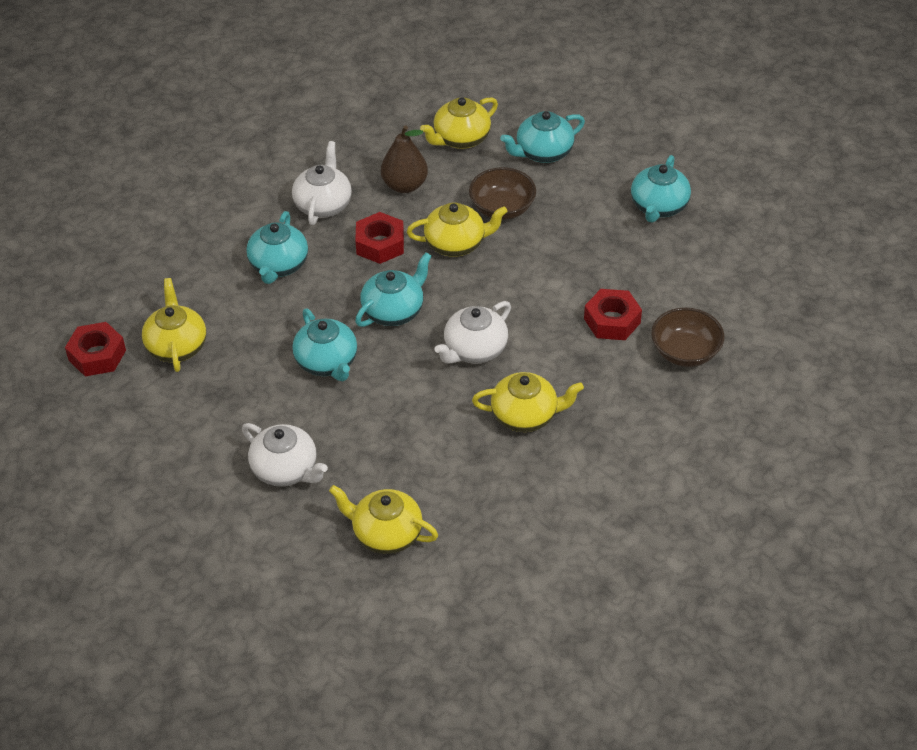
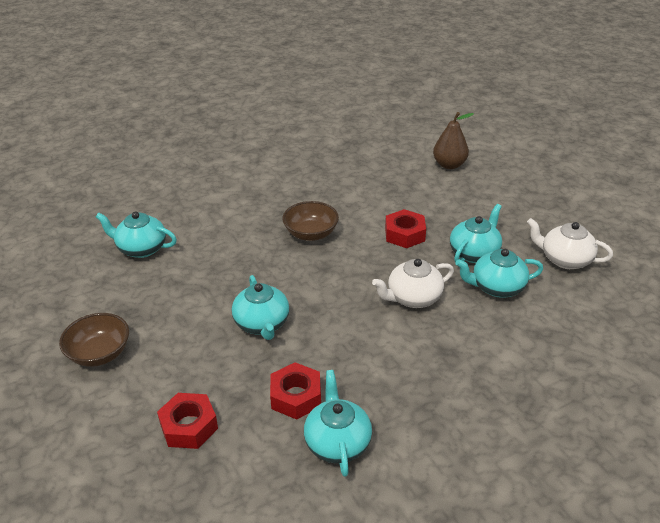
white teapot: [242,423,328,487] [292,141,352,225] [434,301,511,364] = 3 -> [372,259,454,308] [527,218,613,269] = 2
yellow teapot: [142,278,206,372] [329,485,438,554] [407,203,508,257] [420,97,498,149] [472,372,584,432] = 5 -> none = 0

